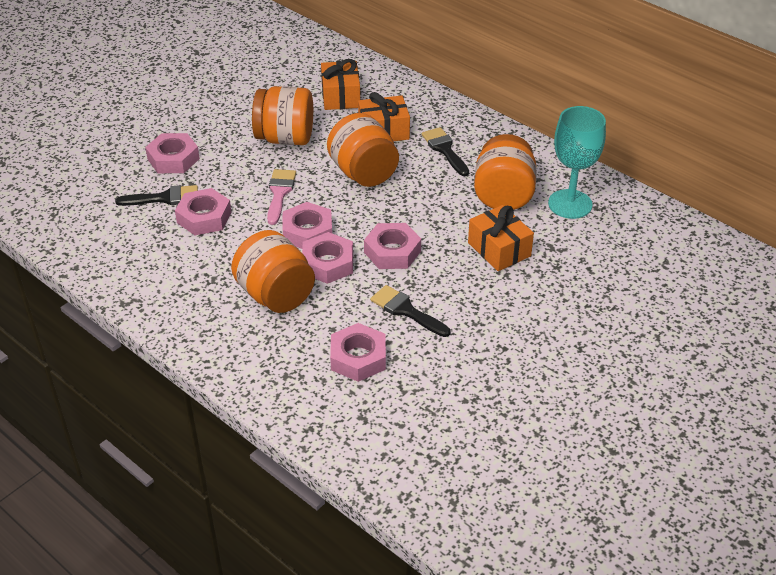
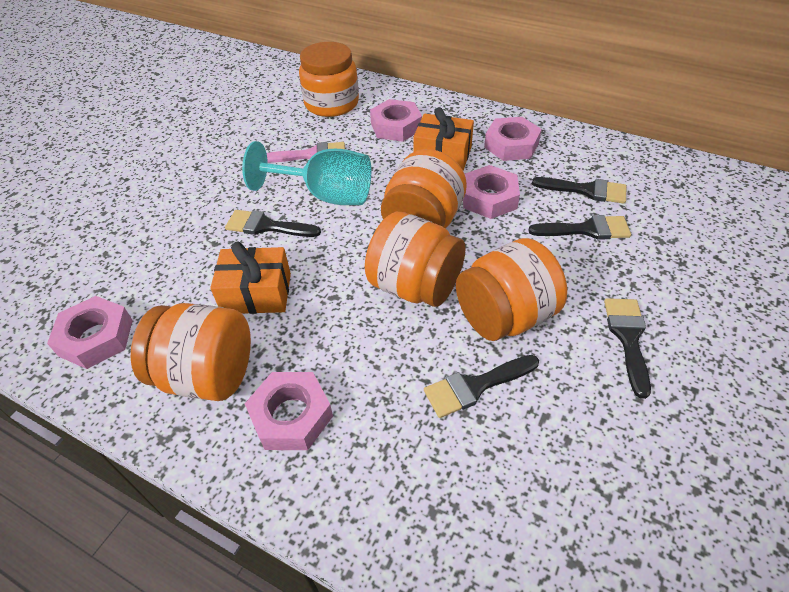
black brush: [115,185,198,206] [370,285,451,337] [422,127,469,176] = 3 -> [225,210,321,237] [424,355,539,418] [528,215,631,240] [532,177,626,204] [604,298,651,399] = 5
orange gift: [321,59,360,110] [358,92,410,141] [468,205,534,271] = 3 -> [210,241,291,314] [413,107,474,170] = 2
orange jar: [231,230,315,313] [252,86,313,145] [327,113,399,187] [474,134,537,210] = 4 -> [130,303,251,401] [299,42,359,117] [365,212,466,307] [381,149,467,229] [456,238,567,341] = 5
pink nut: [145,133,200,173] [175,188,231,235] [283,202,332,249] [302,232,353,284] [330,323,386,382] [364,223,421,269] = 6 -> [47,296,133,369] [245,372,333,450] [370,99,422,142] [463,165,520,219] [484,117,542,161] = 5

